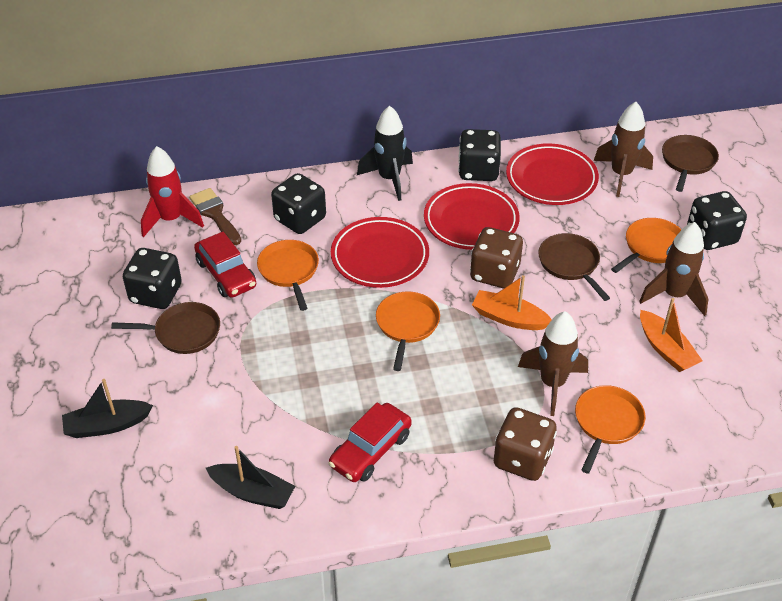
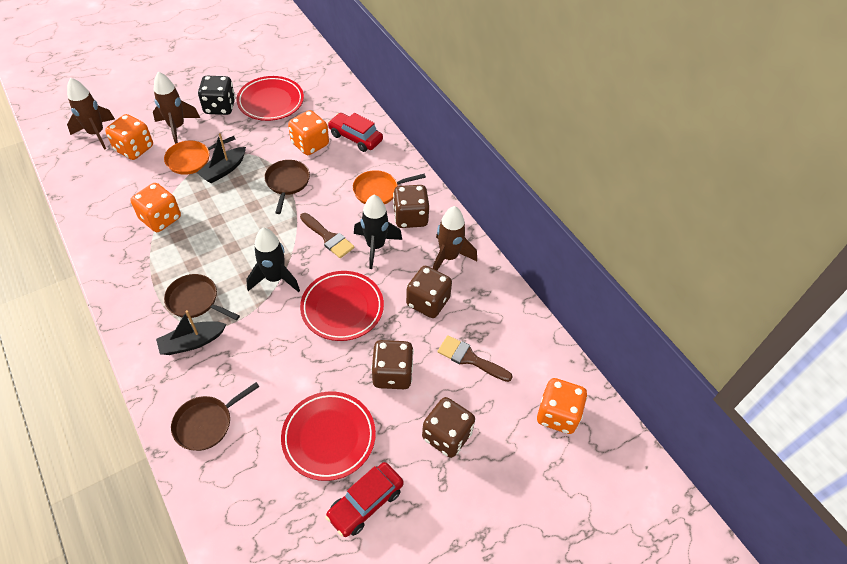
black dice: [123,248,182,309] [271,173,326,234] [458,129,501,181] [687,191,747,250] = 4 -> [198,76,235,115] = 1
black rocket: [357,105,413,201] = 1 -> [246,228,300,292] [354,195,402,269] = 2
brown brush: [189,188,241,245] = 1 -> [300,213,355,258] [437,335,513,382] = 2
brown dice: [470,227,523,288] [494,407,557,481] = 2 -> [371,340,414,389] [393,185,429,228] [406,266,452,318] [422,397,475,458] = 4
orange boat: [472,275,552,330] [640,298,703,372] = 2 -> none = 0
orange dice: none = 0 -> [105,114,153,160] [130,183,181,232] [288,110,329,155] [537,378,587,434] = 4
orange pan: [257,240,319,311] [376,291,440,371] [575,385,645,474] [611,218,682,273] = 4 -> [164,136,235,175] [353,170,426,204] = 2
red rocket: [141,146,204,237] = 1 -> none = 0

